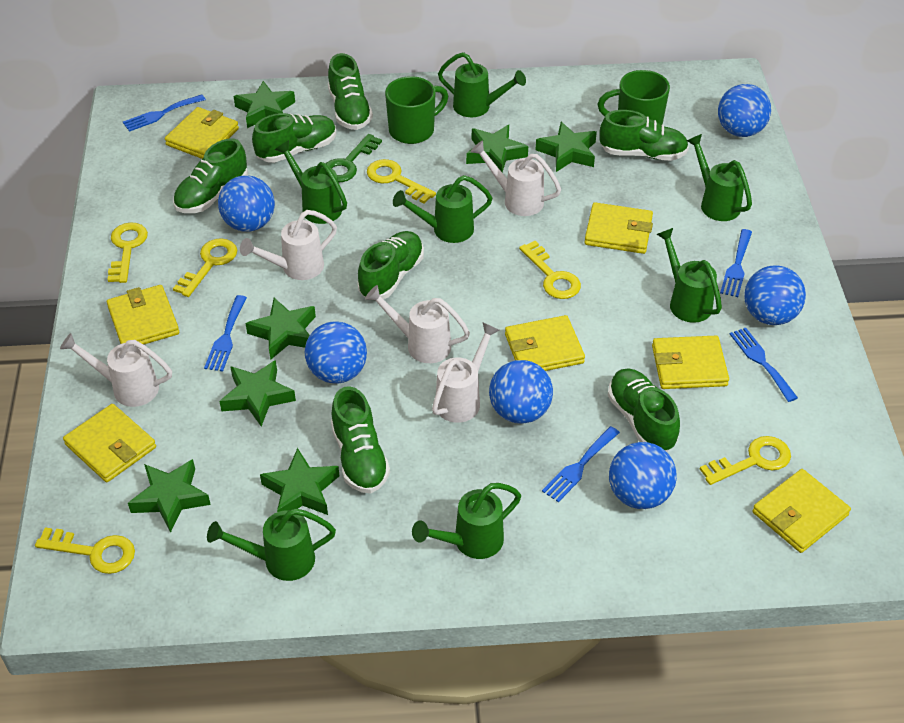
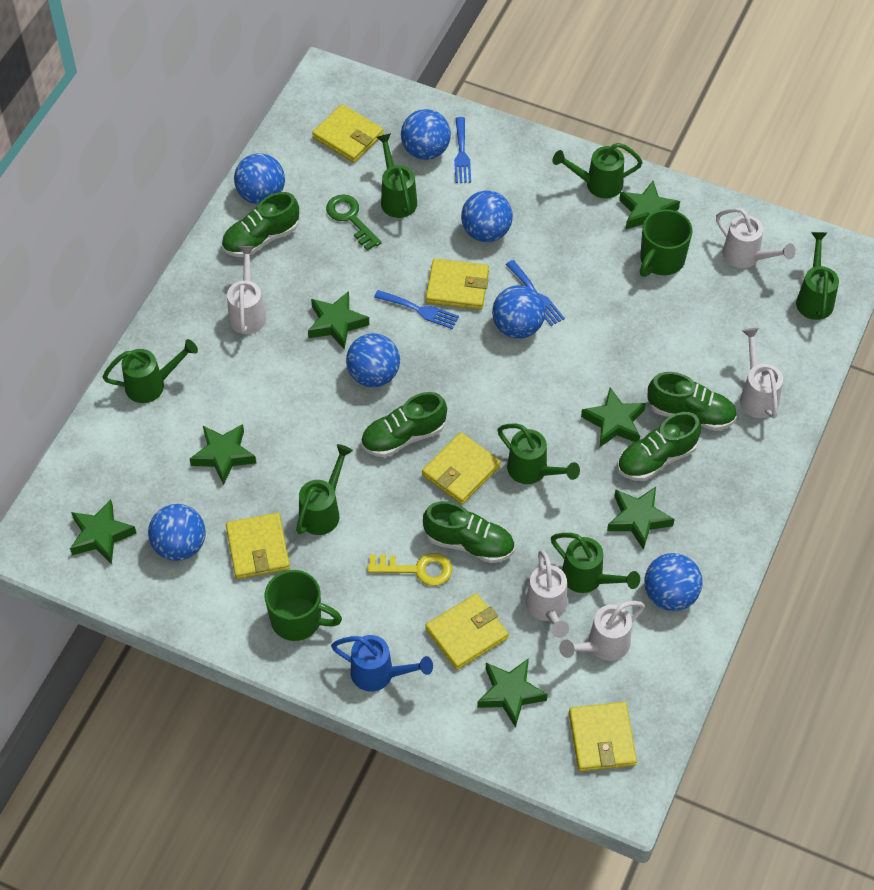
blue ball: [218,175,275,232] [305,322,367,384] [489,360,553,424] [609,442,677,509] [718,84,771,137] [744,265,806,325] = 6 -> [148,504,206,561] [234,153,285,204] [346,333,400,387] [401,109,451,160] [461,190,513,242] [492,285,545,339] [644,553,702,611] = 7
blue fork: [123,94,206,132] [204,295,247,371] [542,426,620,502] [720,229,752,297] [730,328,798,402] = 5 -> [374,290,459,329] [454,117,471,183] [506,260,565,326] = 3
blue watering can: none = 0 -> [331,635,433,691] = 1
green shoe: [173,139,248,213] [252,113,336,163] [328,53,373,130] [331,387,390,493] [358,231,424,299] [600,110,689,161] [608,368,680,452] = 7 -> [222,192,299,257] [361,392,447,457] [423,501,514,563] [617,412,701,481] [648,372,737,431] = 5
yellow key: [35,527,135,574] [107,222,148,283] [173,238,237,297] [367,159,436,203] [519,241,581,299] [700,436,791,485] = 6 -> [367,553,452,586] = 1
yellow wallet: [63,404,156,482] [107,285,179,344] [165,107,239,159] [505,315,585,371] [584,202,653,254] [652,336,729,389] [752,469,851,553] = 7 -> [226,513,290,579] [312,104,384,163] [422,432,501,504] [425,593,509,670] [426,258,489,310] [569,702,637,772] = 6

